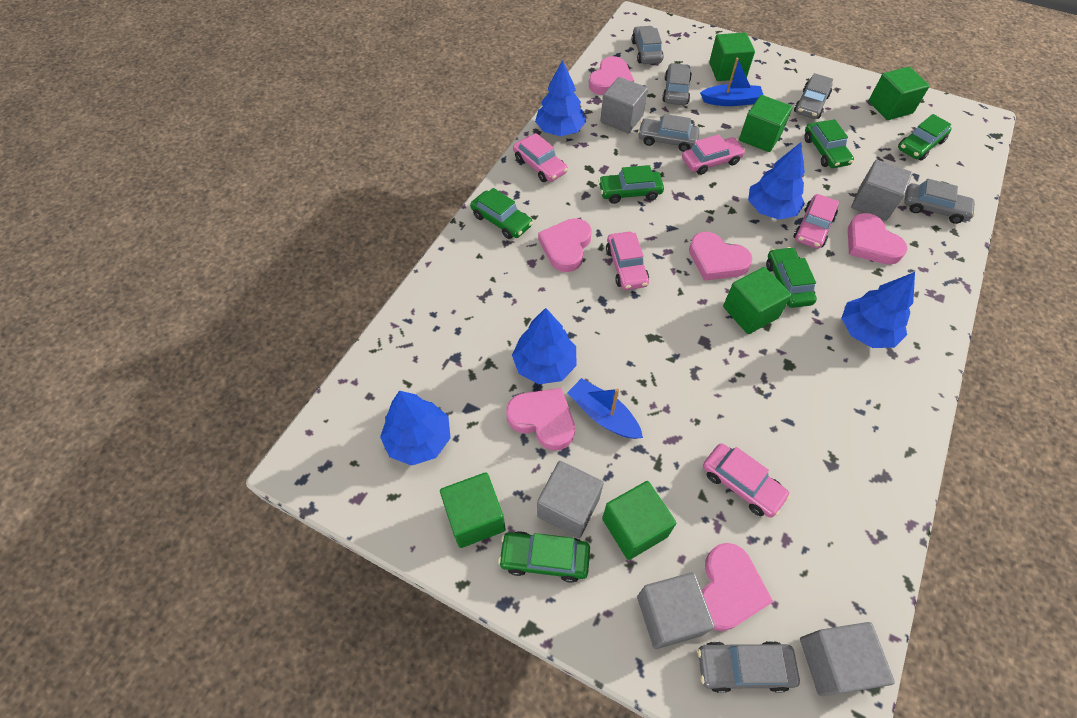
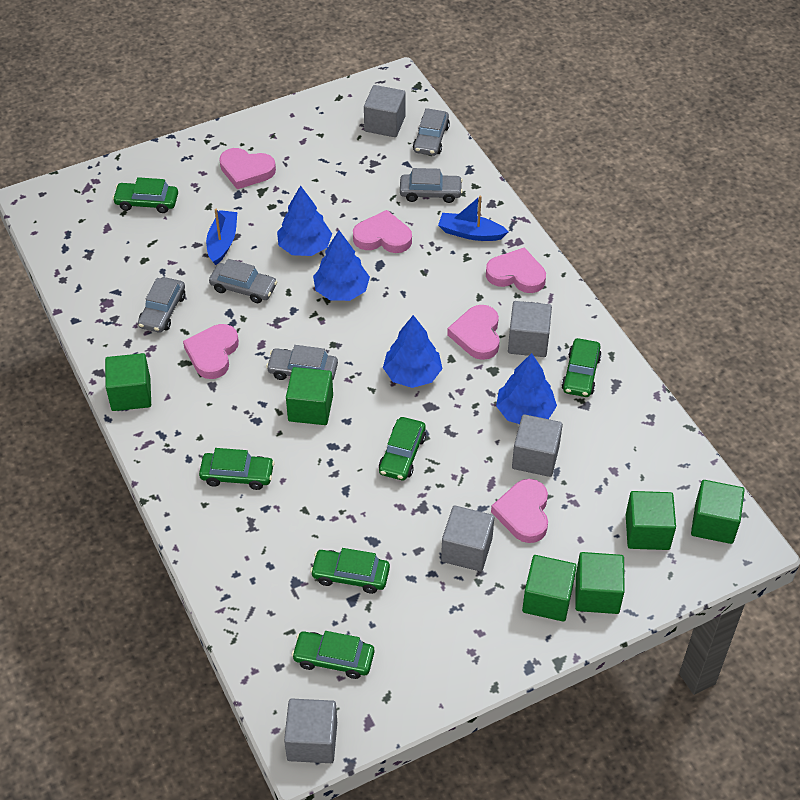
blue tree: [380,391,451,466] [512,308,577,384] [535,60,586,136] [748,142,805,220] [841,272,915,348] = 5 -> [277,185,332,256] [313,230,370,301] [383,315,442,388] [496,353,557,424] = 4
grey car: [632,26,664,64] [638,114,700,152] [662,63,692,105] [698,641,800,693] [794,73,833,119] [904,179,976,224] = 6 -> [138,277,185,333] [209,259,277,303] [266,345,338,381] [400,168,463,203] [413,108,450,156] = 5
pink car: [513,133,568,182] [606,232,649,290] [682,135,745,175] [703,443,790,518] [794,194,839,249] = 5 -> none = 0

